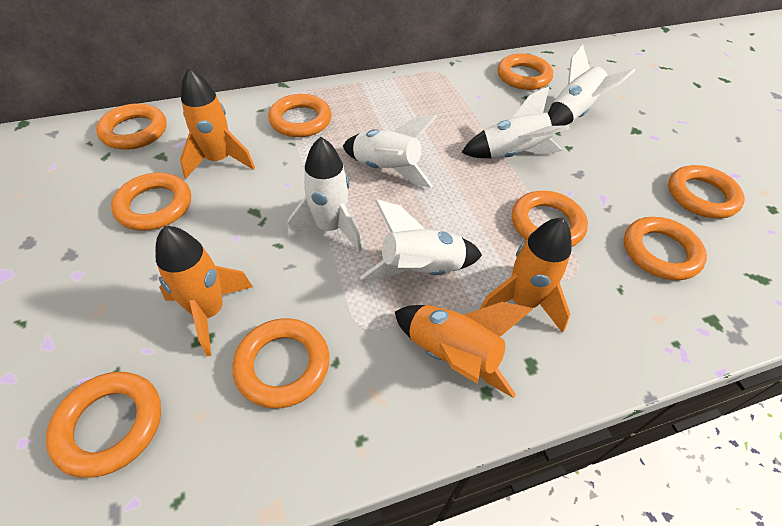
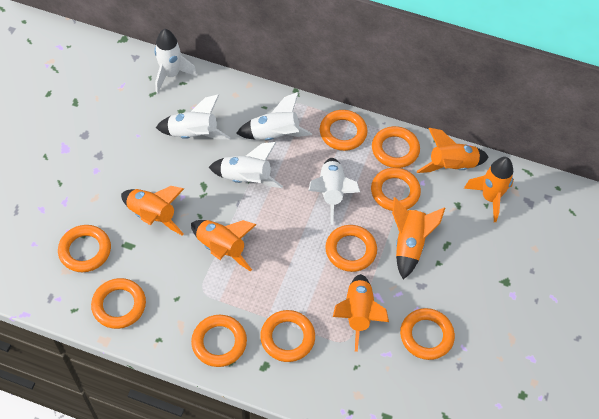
orange rocket: [156,226,253,356] [180,68,255,179] [395,302,533,398] [480,217,572,333] = 4 -> [121,186,184,236] [191,220,257,271] [333,274,389,352] [392,197,445,279] [417,128,489,173] [464,157,514,222] = 6

